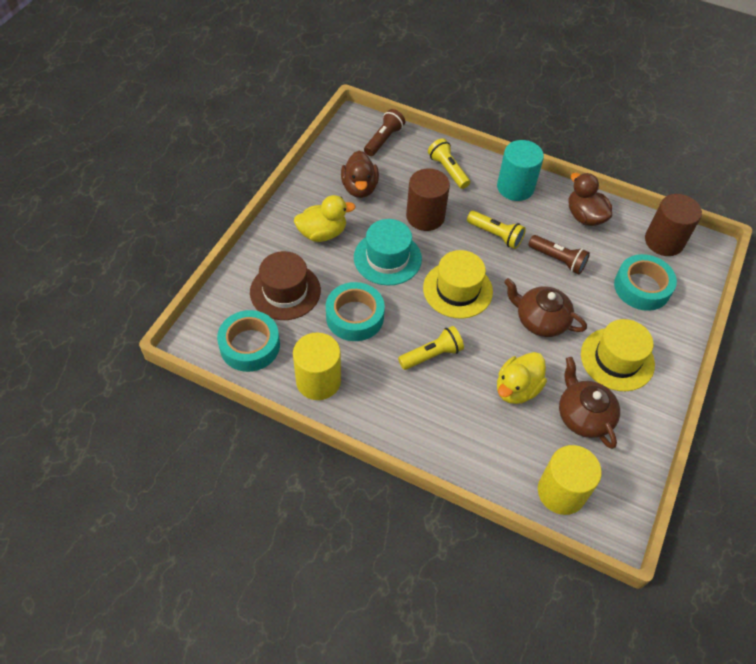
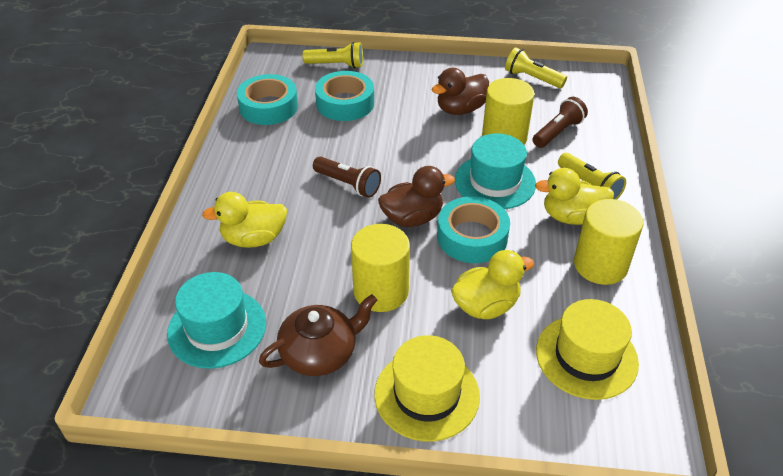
brown cylinder: [406,169,450,231] [645,194,702,256] = 2 -> none = 0
brown hat: [250,251,321,320] = 1 -> none = 0
brown teapot: [504,278,587,337] [559,357,620,449] = 2 -> [259,294,378,376] = 1
turquoise cylinder: [497,140,544,201] = 1 -> none = 0
turquoise hat: [354,219,422,286] = 1 -> [167,272,266,369] [455,134,536,209] = 2
yellow cylinder: [293,332,341,400] [538,445,602,515] = 2 -> [351,224,410,312] [482,78,535,145] [574,199,643,285] = 3
yellow duck: [294,195,356,242] [497,352,547,404] = 2 -> [202,192,287,248] [451,250,534,319] [535,168,614,225] = 3

